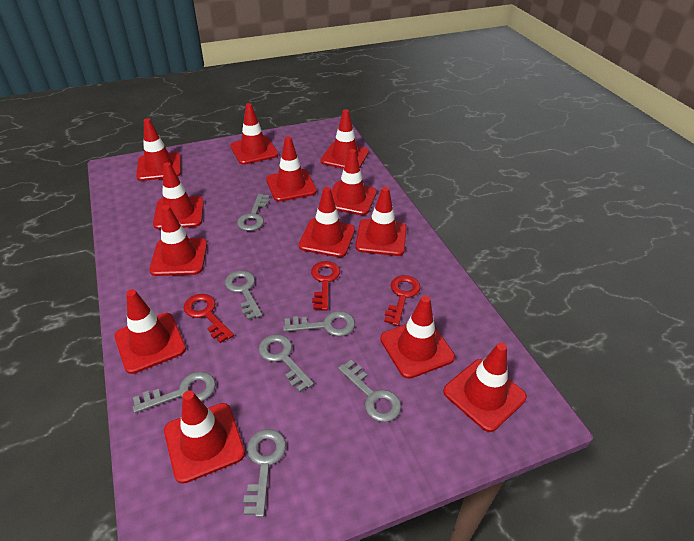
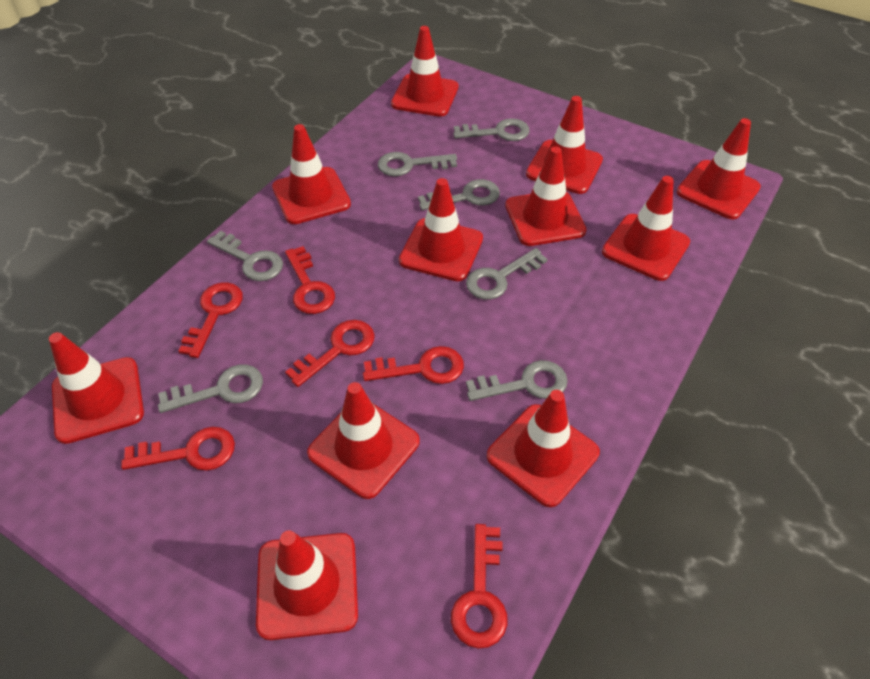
red key: [184,294,234,343] [311,261,340,310] [384,275,421,326] = 3 -> [121,427,235,471] [179,282,243,358] [285,246,335,314] [285,320,375,387] [363,346,464,384] [451,524,507,649] = 6
red traffic cone: [114,289,186,374] [136,118,181,181] [149,205,207,276] [153,162,204,229] [164,391,245,484] [230,103,278,165] [266,137,317,202] [299,187,355,257] [321,109,369,169] [331,149,377,215] [355,187,407,256] [380,295,455,379] [443,342,527,432] = 13 -> [49,332,144,444] [256,530,358,640] [272,124,351,224] [307,382,420,499] [391,26,458,117] [399,178,483,281] [487,390,600,507] [505,146,587,246] [526,96,603,194] [602,176,690,281] [677,118,761,219] = 11

